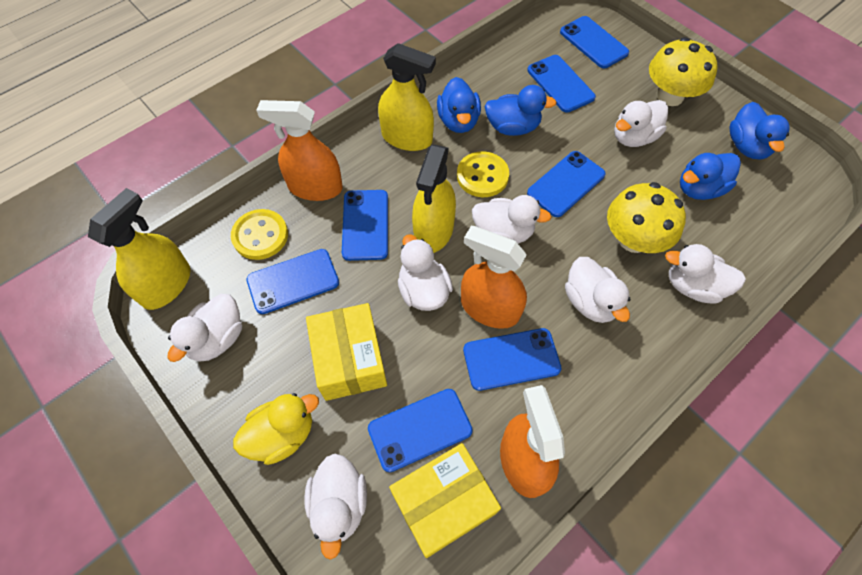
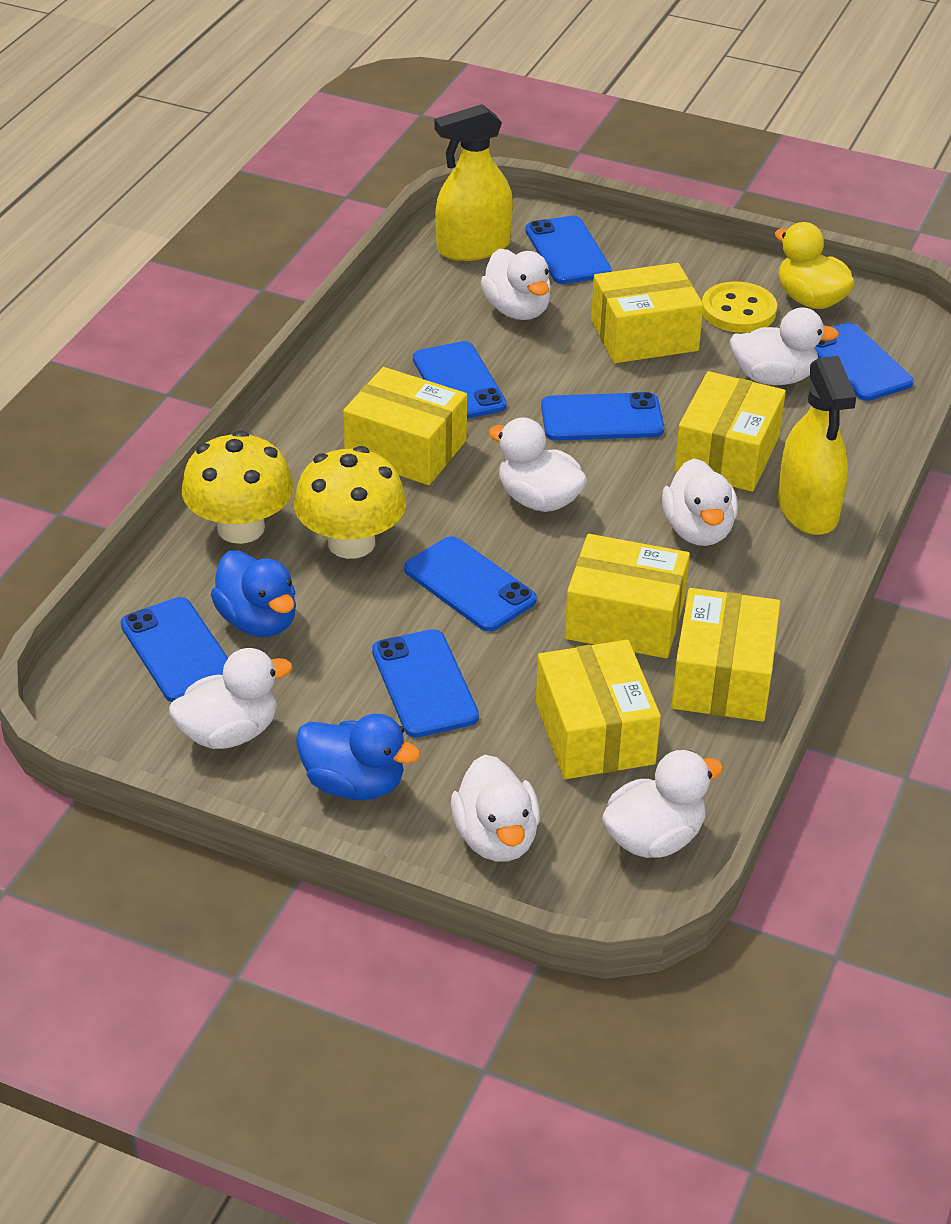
blue duck: [437,77,481,133] [484,85,557,136] [680,153,741,200] [729,102,790,159] = 4 -> [211,551,296,637] [296,714,421,800] = 2
orange spray bottle: [256,100,343,201] [461,226,527,329] [500,385,565,498] = 3 -> none = 0
yellow box: [306,303,387,401] [389,443,501,558] = 2 -> [343,367,467,485] [536,640,661,779] [565,534,690,658] [591,263,704,363] [671,588,780,722] [674,371,786,492] = 6
yellow button: [231,209,288,260] [457,151,509,197] = 2 -> [702,282,777,333] = 1
yellow spray bottle: [88,188,191,310] [378,43,436,151] [412,145,456,253] = 3 -> [435,104,513,261] [778,356,856,535] = 2

